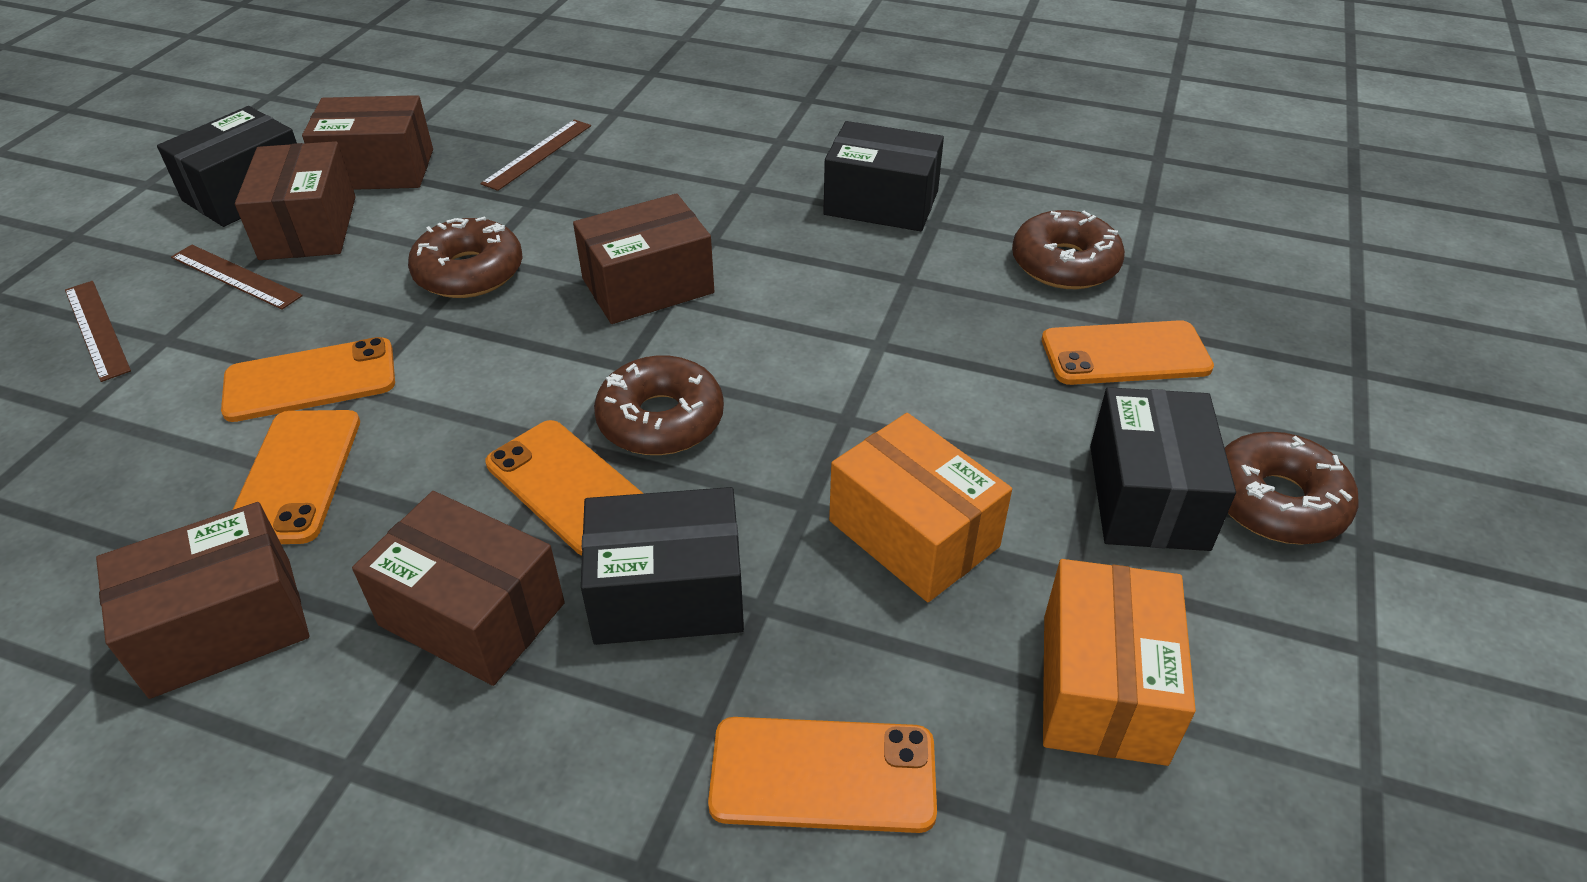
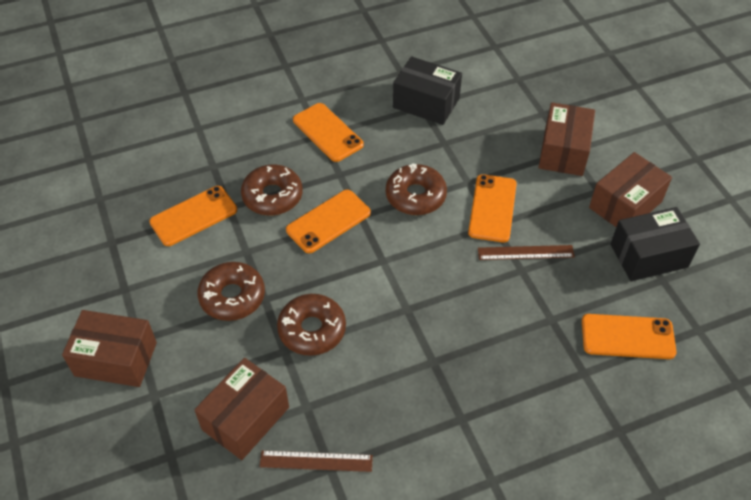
black box: [157,106,297,227] [581,487,744,645] [823,121,944,231] [1090,387,1236,551] = 4 -> [393,56,462,125] [610,207,700,281] = 2
brown box: [96,502,309,699] [235,141,356,260] [302,95,433,190] [352,491,565,686] [573,193,714,324] = 5 -> [62,310,157,387] [194,358,289,460] [538,102,595,176] [589,152,672,227] = 4
brown ruler: [65,281,131,382] [171,245,303,310] [480,120,591,191] = 3 -> [259,451,373,472] [478,245,575,260] = 2
orange box: [829,413,1012,602] [1043,559,1196,766] = 2 -> none = 0

